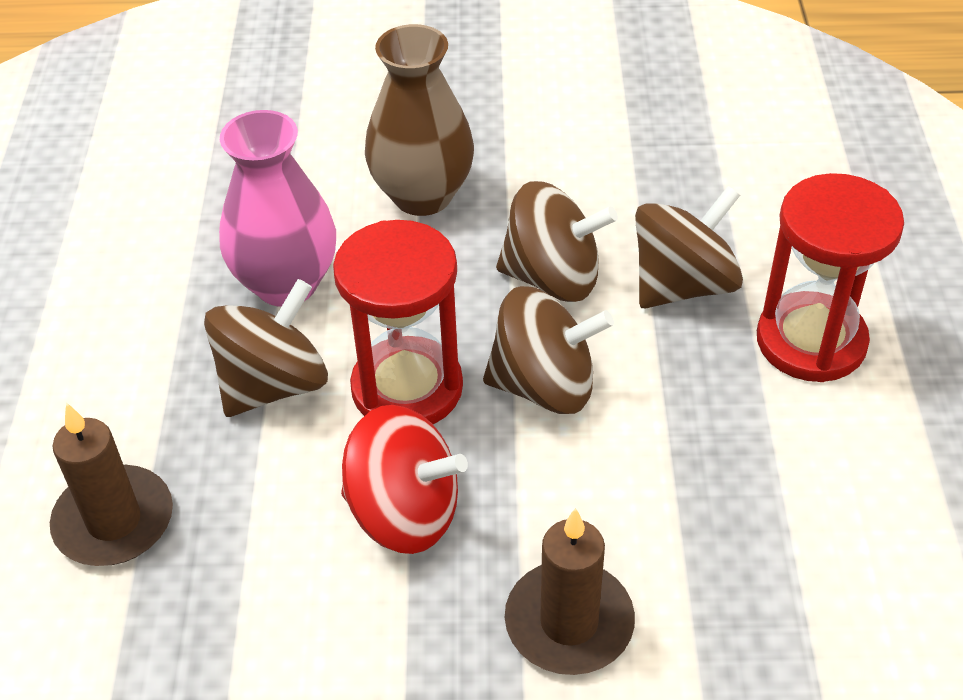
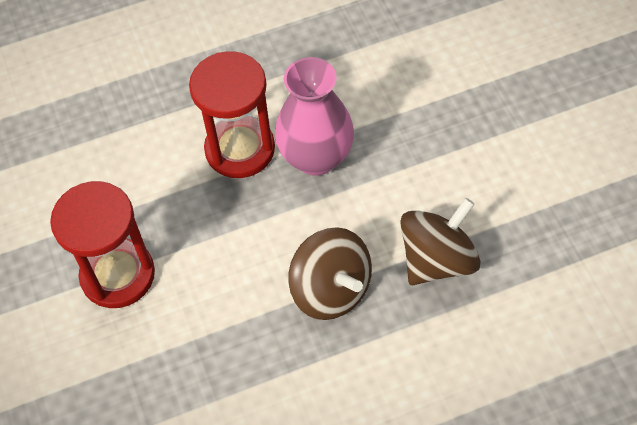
brown candle: [50,403,173,566] [505,508,635,675] = 2 -> none = 0
brown spinning top: [204,279,328,417] [483,286,614,414] [496,181,618,302] [635,186,743,309] = 4 -> [288,227,372,320] [400,198,481,285] = 2
brown vase: [365,24,474,216] = 1 -> none = 0
red spinning top: [341,405,468,554] = 1 -> none = 0

